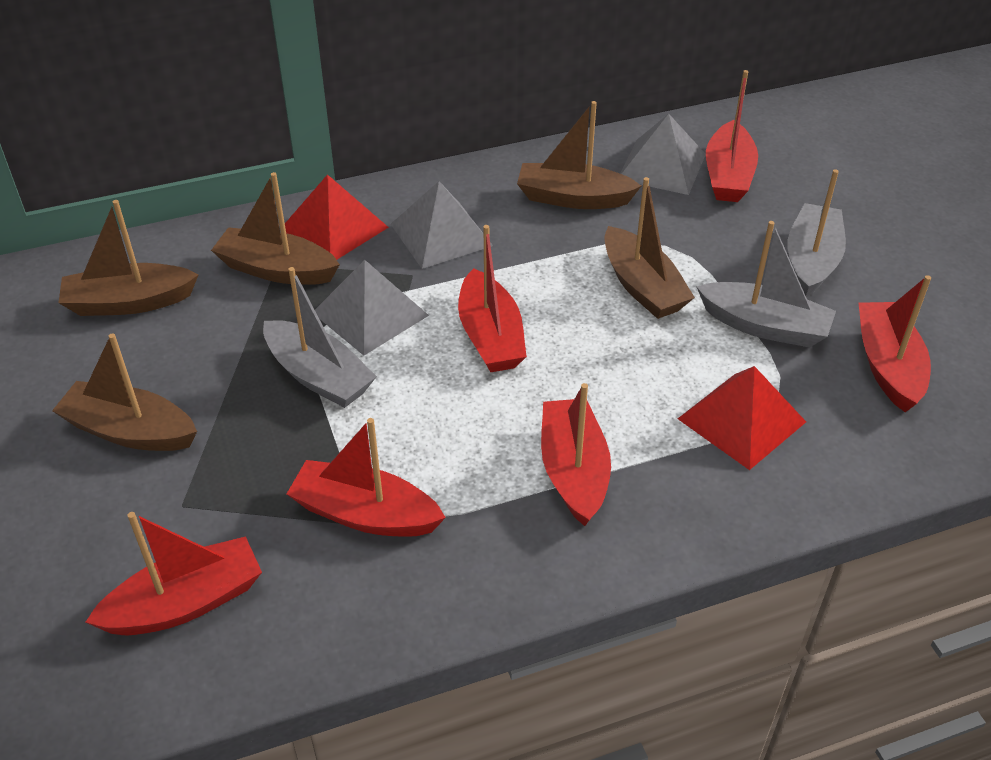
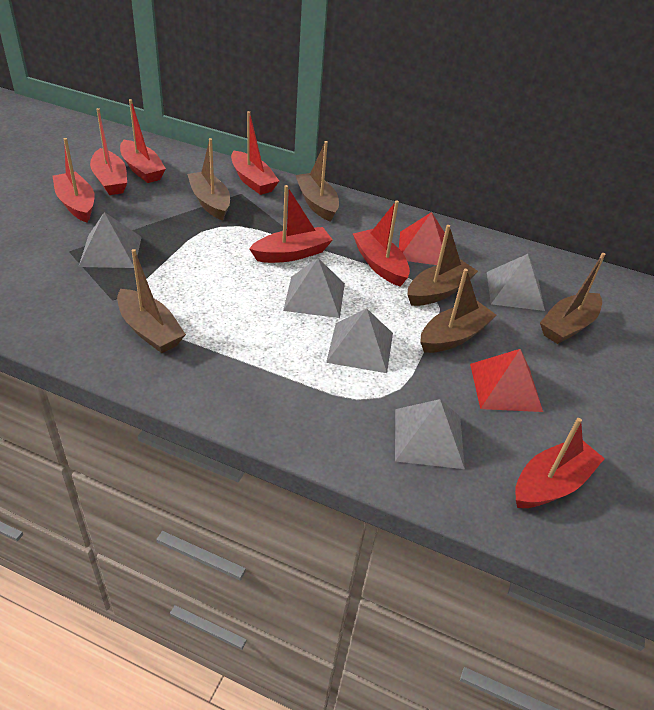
brown boat: [52,333,197,451] [59,200,199,316] [211,172,340,285] [517,101,641,209] [604,177,695,319] = 5 -> [117,249,186,353] [187,138,230,221] [295,141,339,222] [408,225,478,306] [420,269,497,353] [540,253,605,344] = 6
grey boat: [263,267,377,408] [697,221,836,347] [787,169,846,297] = 3 -> none = 0
grey pyramid: [315,260,429,355] [391,181,493,269] [620,114,706,195] = 3 -> [79,212,142,268] [283,258,345,318] [326,308,393,373] [395,399,465,469] [487,254,545,311] = 5
red boat: [86,512,262,635] [287,418,446,537] [458,225,527,372] [541,383,611,526] [706,70,758,202] [859,275,931,412] = 6 -> [53,138,95,223] [90,108,127,195] [120,99,166,183] [231,111,279,195] [249,185,333,263] [353,200,410,287] [515,418,605,508] = 7

